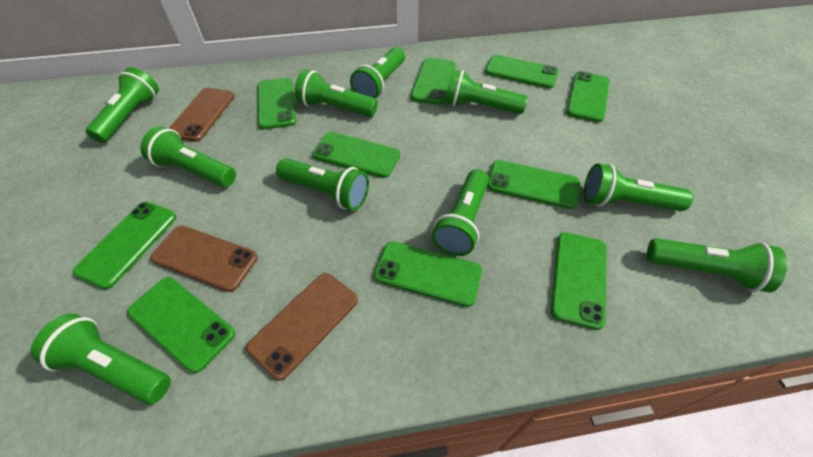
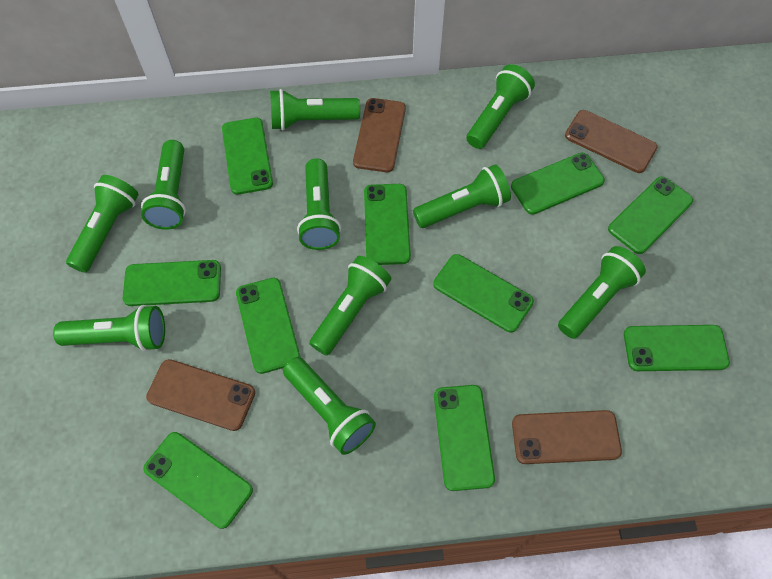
brown phone: [150,226,258,292] [168,88,235,142] [246,273,358,381] = 3 -> [146,359,255,431] [353,98,406,172] [512,410,622,464] [565,110,658,173] = 4

